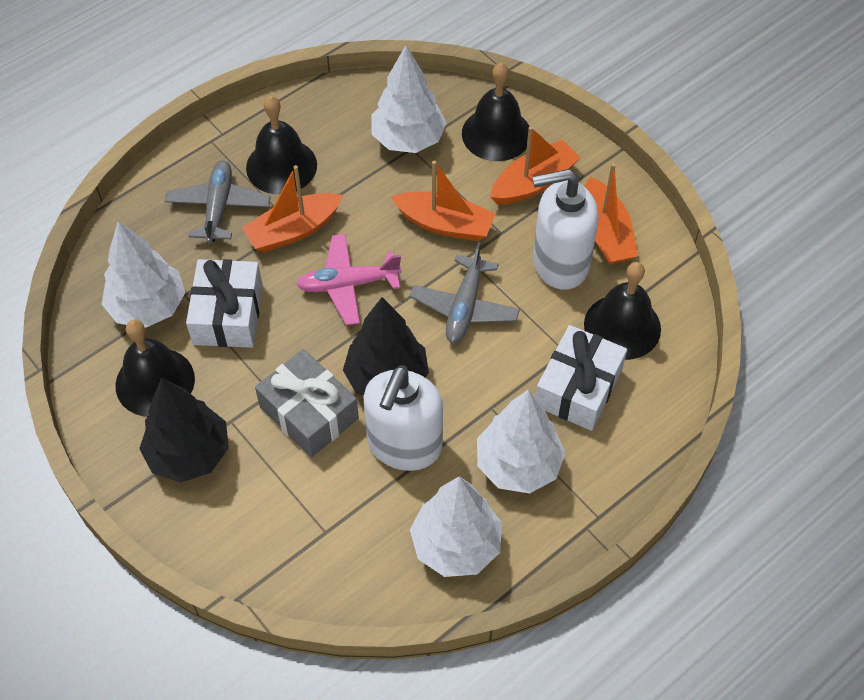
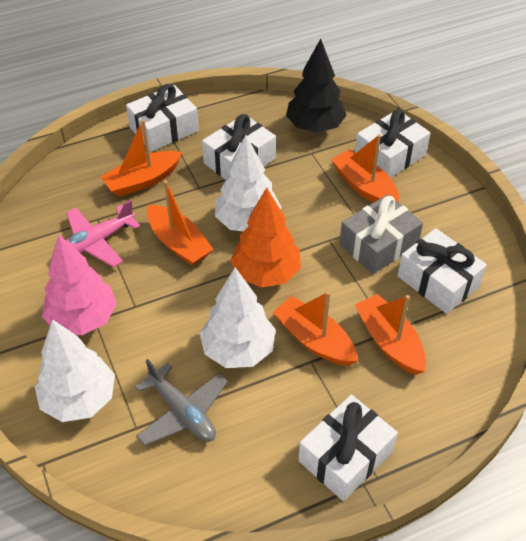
black bell: [116,320,195,417] [246,96,317,194] [462,63,530,161] [584,262,661,360] = 4 -> none = 0
black tree: [139,378,229,483] [343,297,429,396] = 2 -> [286,39,347,133] = 1
grey plane: [165,160,271,244] [410,242,520,343] = 2 -> [135,359,228,446] = 1
orange boat: [242,165,343,252] [391,161,496,241] [490,126,581,205] [585,163,638,264] = 4 -> [100,119,182,197] [147,180,214,266] [273,291,358,366] [331,134,399,203] [355,294,426,375] = 5
orange tree: none = 0 -> [230,187,301,287] = 1
pink tree: none = 0 -> [42,235,117,335] = 1
white gift: [186,259,263,348] [535,325,627,431] = 2 -> [126,84,199,152] [202,114,276,180] [298,395,398,501] [355,109,431,178] [397,228,487,314] = 5
white soap dispenser: [364,365,443,471] [532,169,599,290] = 2 -> none = 0
white tree: [102,221,185,328] [371,45,447,153] [410,476,502,577] [477,389,566,493] = 4 -> [35,319,115,422] [200,267,276,368] [215,135,282,231] = 3

